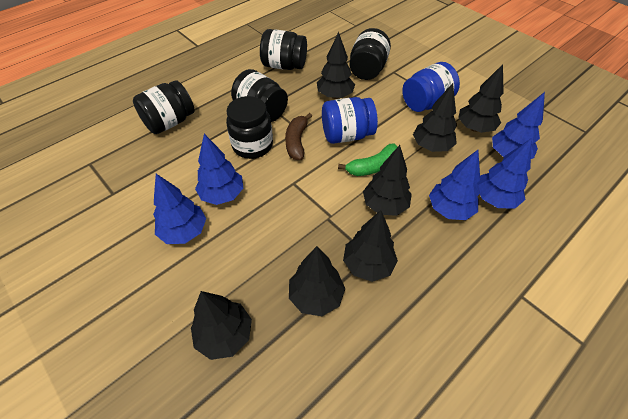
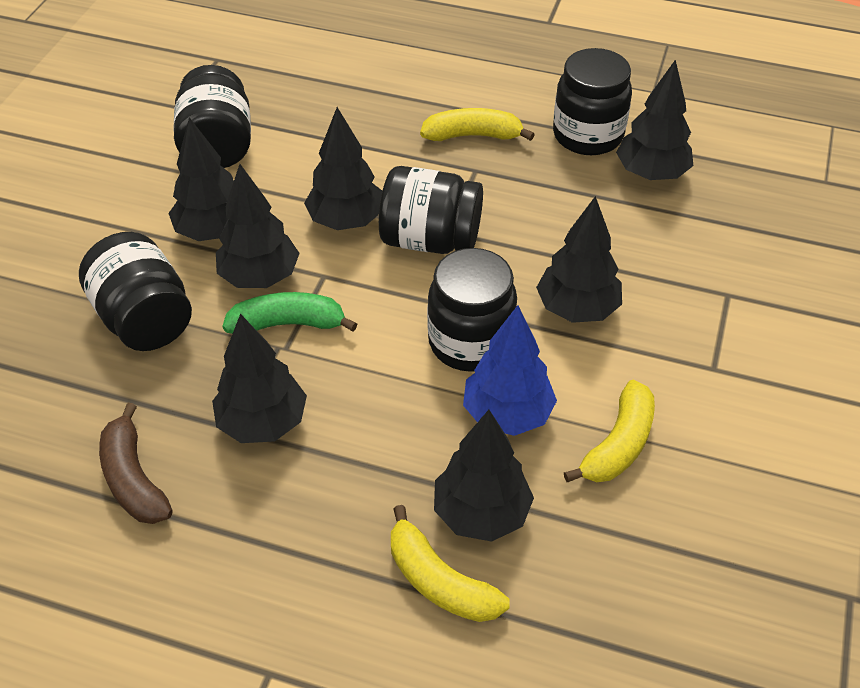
blue jar: [322,97,378,144] [402,62,460,112] = 2 -> none = 0
blue tree: [153,174,206,244] [195,134,243,205] [429,150,480,220] [477,138,532,208] [492,92,545,159] = 5 -> [463,305,557,436] = 1
yellow banana: none = 0 -> [391,505,510,622] [420,108,535,141] [564,380,655,482] = 3

